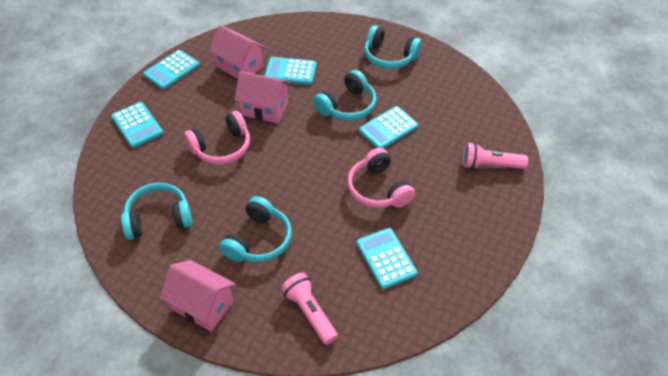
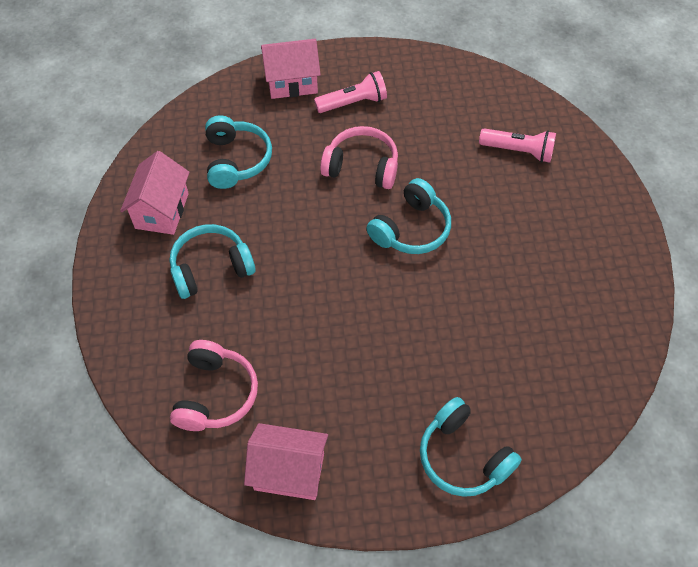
turquoise calculator: [111,102,163,148] [143,50,200,89] [264,57,317,85] [357,228,417,289] [359,106,418,149] = 5 -> none = 0

